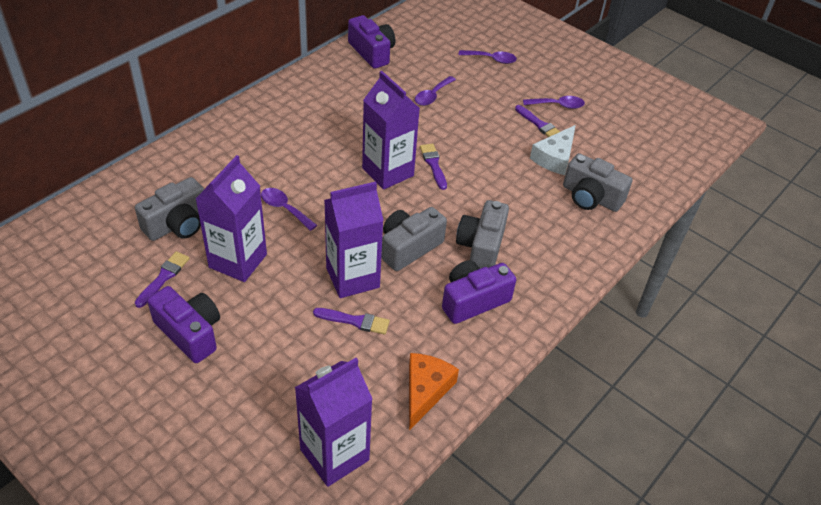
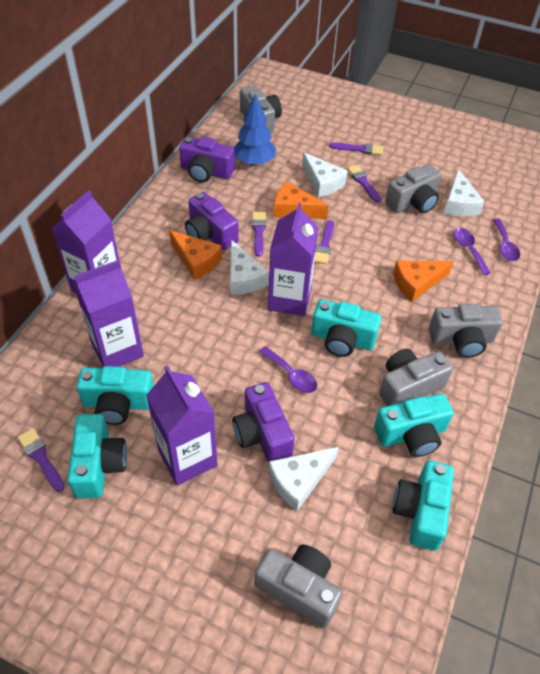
blue tree: none = 0 -> [234,94,276,166] = 1
grey camera: [135,177,204,241] [381,207,447,271] [456,200,509,269] [563,153,632,212] = 4 -> [240,85,282,133] [255,545,343,628] [379,348,453,406] [385,164,441,213] [429,304,503,358] = 5
orange cheese: [409,353,459,430] = 1 -> [169,230,222,280] [274,182,328,219] [393,261,454,302] = 3
purple brush: [135,251,190,308] [313,308,390,334] [420,144,447,190] [515,105,560,137] = 4 -> [17,428,64,492] [252,212,266,257] [314,220,334,264] [329,142,383,155] [347,165,381,203] = 5
purple spoon: [261,188,317,231] [415,76,456,106] [458,50,517,64] [523,96,585,109] = 4 -> [259,346,317,393] [453,228,491,275] [493,219,520,261] = 3
turquoise camera: none = 0 -> [67,414,127,498] [77,366,154,425] [311,299,381,357] [374,393,454,457] [393,460,454,551] = 5
white cheese: [530,125,576,175] = 1 -> [230,240,269,295] [268,447,339,511] [302,152,347,198] [444,169,485,216] = 4

